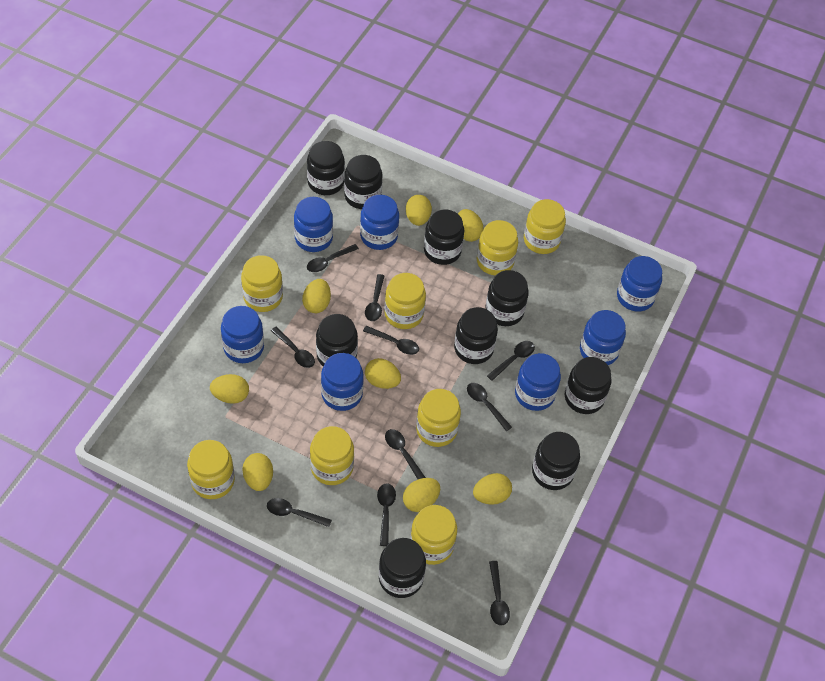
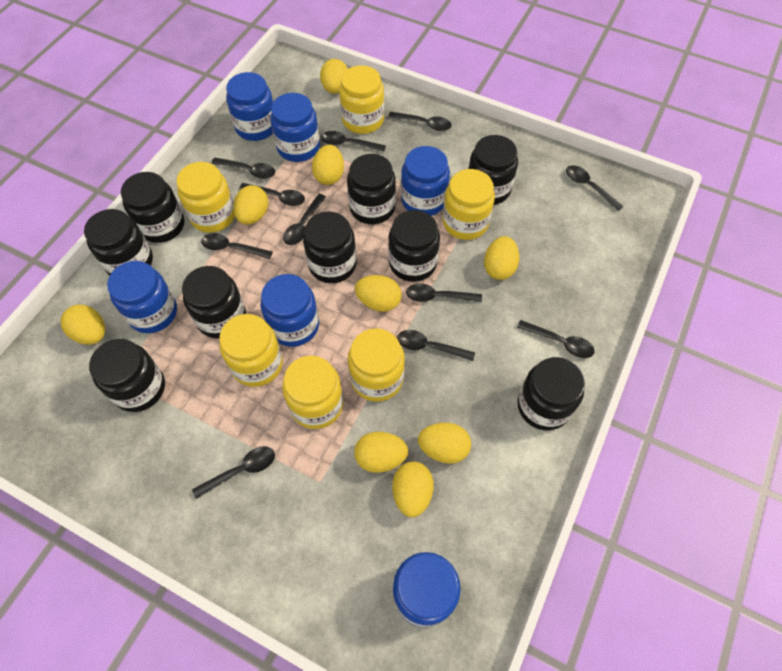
black spoon: [267,498,332,527] [271,327,315,368] [307,244,359,272] [363,326,419,355] [365,274,384,321] [377,483,396,546] [385,429,426,479] [467,383,512,431] [487,341,535,381] [489,561,510,626] = 10 -> [192,446,275,499] [201,233,273,259] [211,157,275,179] [239,183,305,206] [283,194,326,245] [321,131,386,152] [388,112,452,131] [397,330,475,361] [406,283,482,302] [517,320,595,358] [566,165,623,211] = 11
blue jar: [221,306,264,363] [294,197,333,252] [321,353,364,411] [360,195,399,250] [515,353,561,411] [580,310,626,365] [617,256,662,311] = 7 -> [107,261,177,333] [226,72,273,141] [261,274,319,347] [270,93,320,162] [393,552,461,627] [401,146,450,216] = 6
yellow egg: [210,374,249,404] [242,453,273,491] [302,279,331,313] [365,358,401,389] [403,478,440,512] [406,195,432,226] [458,209,484,242] [473,473,512,505] = 8 -> [61,305,105,345] [233,185,269,225] [312,145,344,185] [320,59,348,94] [354,432,408,473] [355,275,402,312] [392,461,434,517] [418,423,471,464] [484,236,519,280] = 9
yellow jar: [187,440,235,499] [241,255,283,312] [310,426,354,485] [385,273,426,329] [410,505,457,565] [416,389,461,447] [477,220,518,276] [524,199,566,254] = 8 -> [177,162,235,233] [220,314,283,387] [282,356,344,429] [339,65,384,134] [348,328,405,402] [443,169,495,240] = 6

